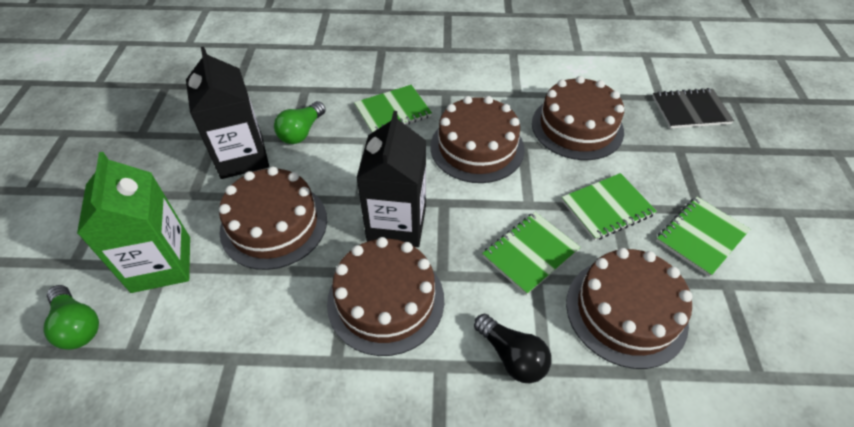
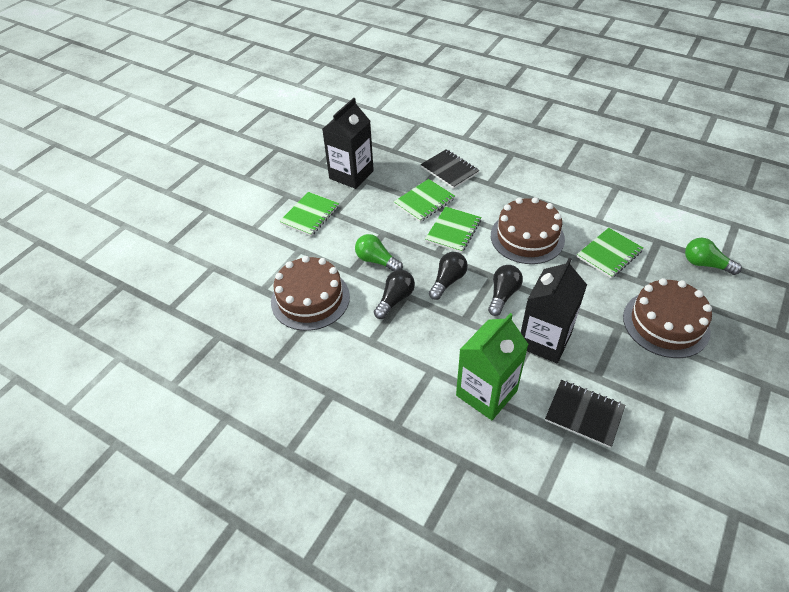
black light bulb: [474,313,551,383] = 1 -> [374,270,415,319] [429,252,468,300] [488,265,523,316] = 3
black notebook: [652,88,734,129] = 1 -> [421,149,479,189] [545,380,625,448] = 2
brown cake: [219,166,327,270] [327,237,444,356] [430,96,525,183] [532,76,624,160] [566,248,693,369] = 5 -> [271,256,350,331] [491,197,565,264] [623,278,712,358] = 3

